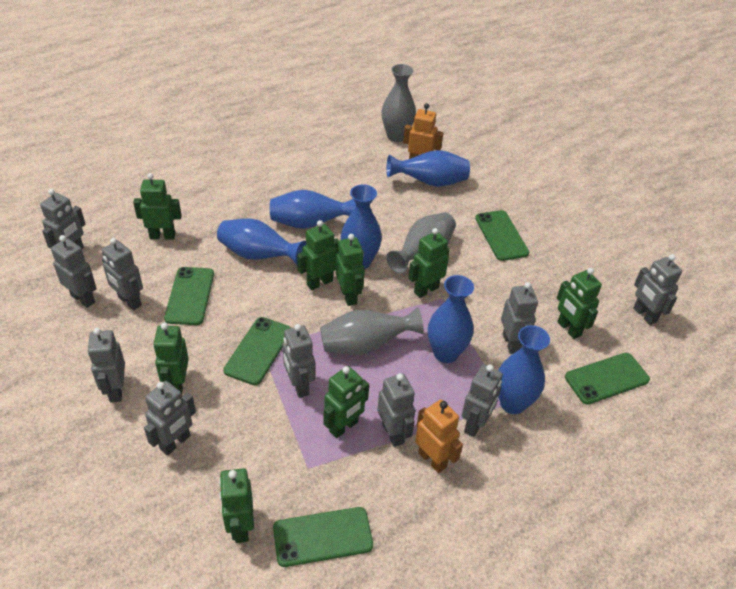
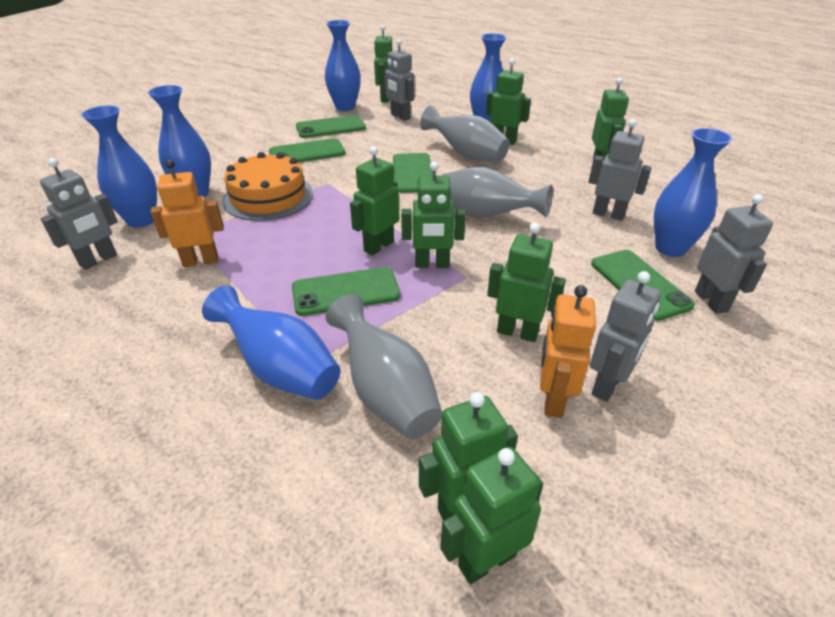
grey robot: [40,189,85,249] [51,235,97,308] [88,328,125,403] [102,238,143,310] [144,381,196,455] [283,324,315,398] [377,373,415,447] [461,364,503,437] [501,282,538,354] [633,254,682,325] = 10 -> [40,158,118,270] [384,39,415,121] [588,119,652,221] [590,271,661,402] [695,194,773,314] = 5
orange cake: none = 0 -> [222,152,313,221] = 1

